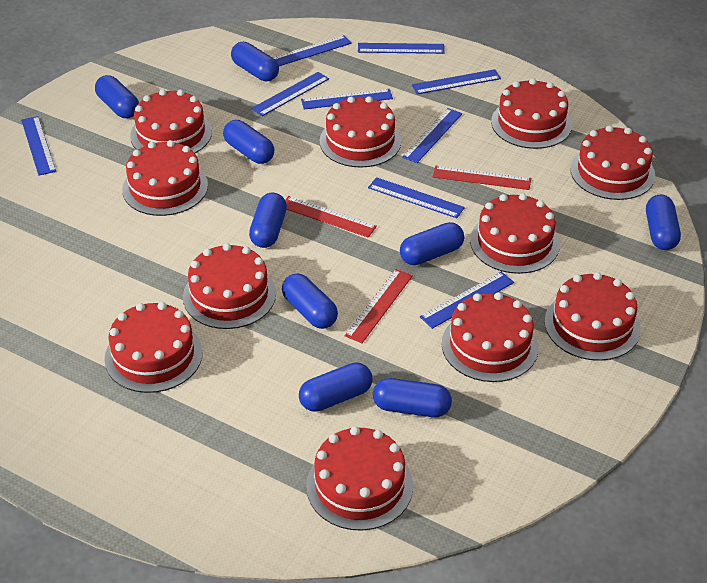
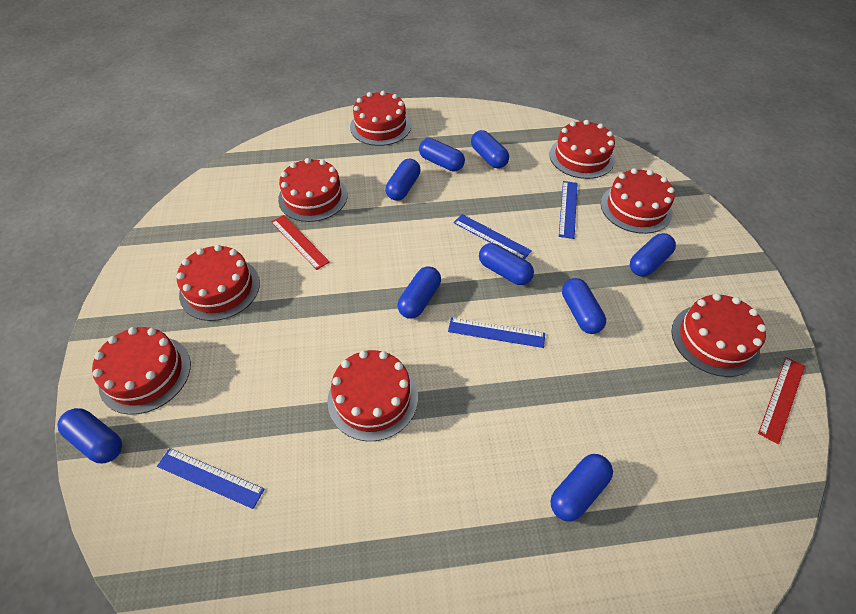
blue ruler: [21,116,56,175] [251,72,329,116] [272,35,352,66] [301,89,393,110] [358,43,444,54] [368,177,465,218] [402,108,462,163] [412,69,501,94] [420,272,514,329] = 9 -> [157,448,265,509] [448,317,545,348] [453,214,532,259] [559,181,578,239] = 4
red cake: [104,302,203,393] [122,140,208,216] [130,89,212,153] [183,243,276,329] [306,426,413,531] [319,96,401,168] [442,292,539,382] [470,193,560,274] [491,78,572,149] [545,272,641,361] [570,125,655,200] = 11 -> [92,327,191,415] [176,245,260,321] [278,158,347,222] [327,350,418,441] [350,91,411,146] [550,120,615,179] [601,168,675,234] [671,294,766,377] = 8
red ruler: [285,196,377,238] [345,269,413,343] [433,166,531,190] = 3 -> [271,215,330,270] [758,357,805,444] = 2

